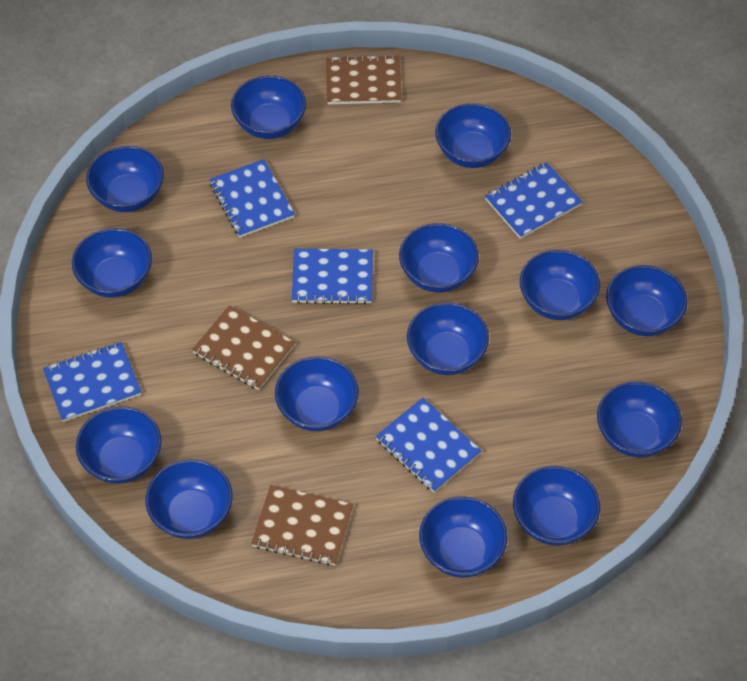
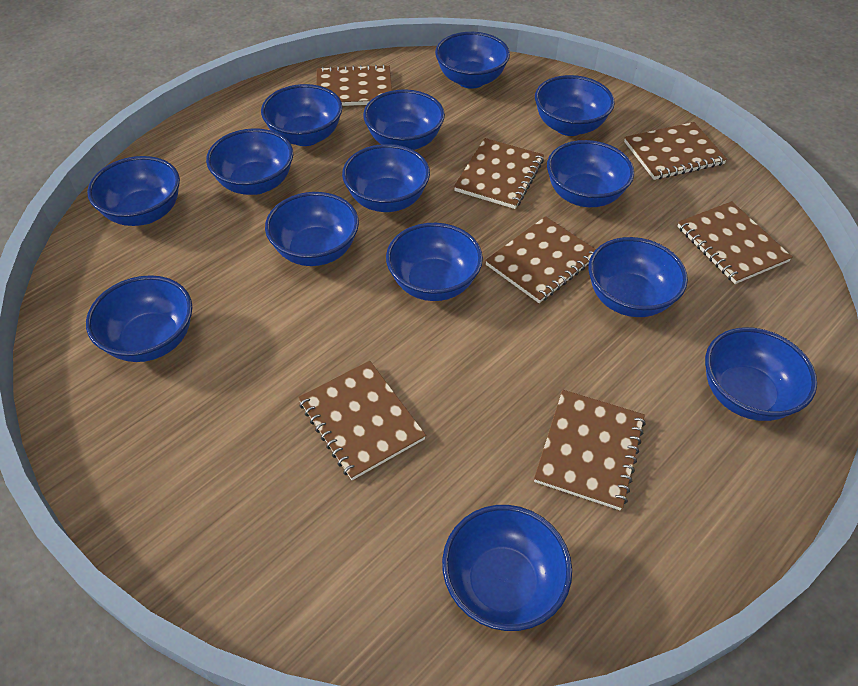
blue notebook: [43,342,141,422] [209,159,295,238] [292,249,373,305] [376,398,482,493] [485,162,583,239] = 5 -> none = 0
brown notebook: [192,305,295,390] [251,485,353,566] [326,55,401,104] = 3 -> [298,361,426,480] [316,64,392,106] [454,138,544,209] [485,216,596,303] [534,390,646,510] [624,122,727,180] [677,201,793,284] = 7

